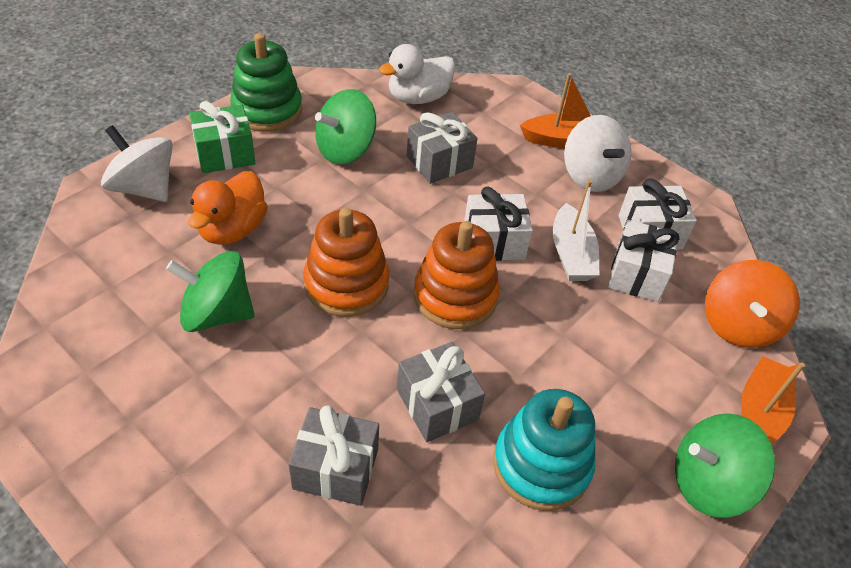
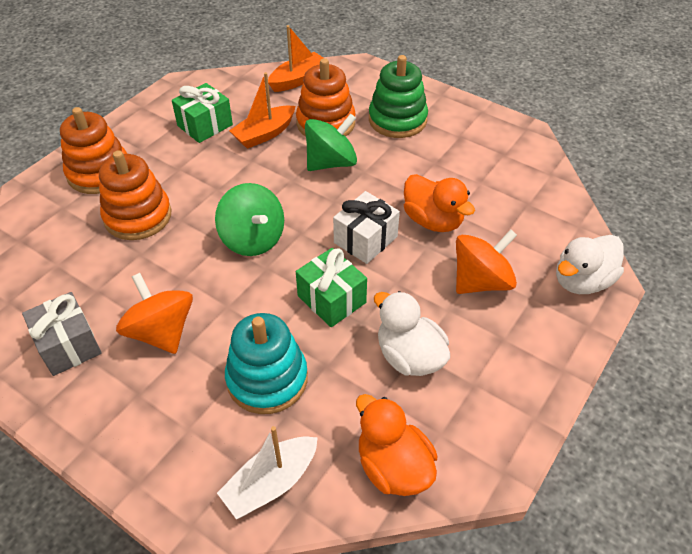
green gift: [189,101,256,173] = 1 -> [172,83,233,143] [296,248,367,327] = 2
green spinning top: [166,251,255,332] [315,89,376,164] [675,413,775,518] = 3 -> [215,183,284,256] [305,114,357,171] = 2
grey gift: [289,405,379,506] [397,342,485,442] [407,112,478,184] = 3 -> [22,292,102,376] = 1
orange duck: [188,171,268,245] = 1 -> [356,394,437,496] [404,174,475,232] = 2
orange spinning top: [705,260,800,348] = 1 -> [116,273,193,354] [456,229,517,294] = 2
orange stacking toy: [303,208,389,317] [414,221,500,329] = 2 -> [60,107,127,194] [99,150,171,240] [296,58,356,137] = 3
white duck: [379,44,455,104] = 1 -> [374,291,450,376] [556,235,624,294] = 2
white gift: [464,187,533,261] [608,220,679,302] [618,179,697,249] = 3 -> [333,191,400,264] = 1
white spinning top: [101,125,173,202] [564,115,631,192] = 2 -> none = 0

